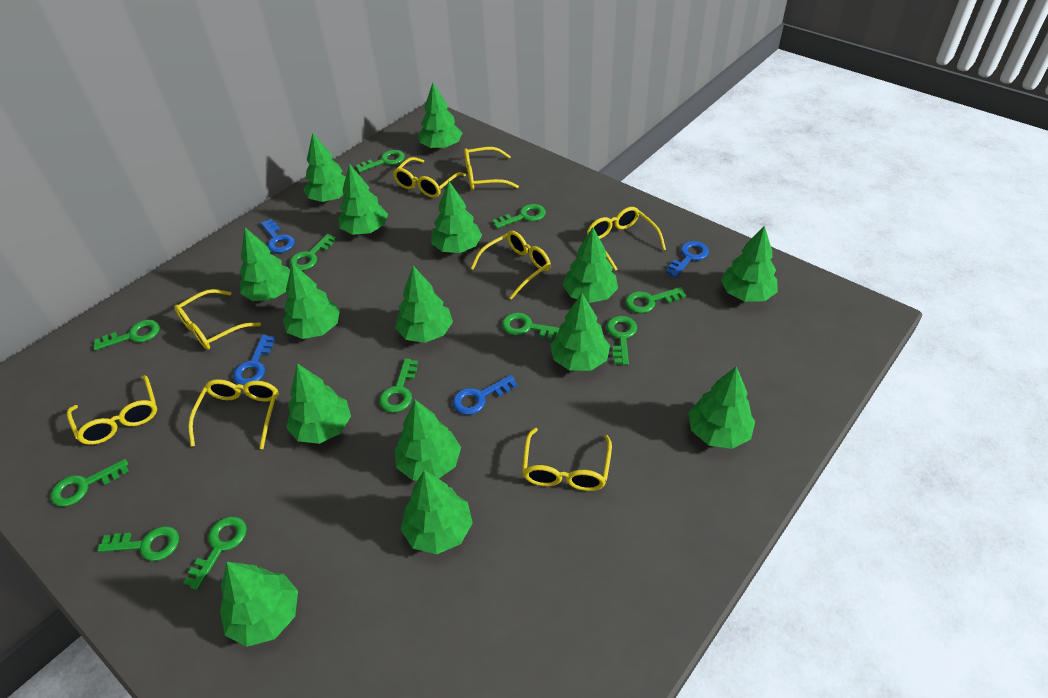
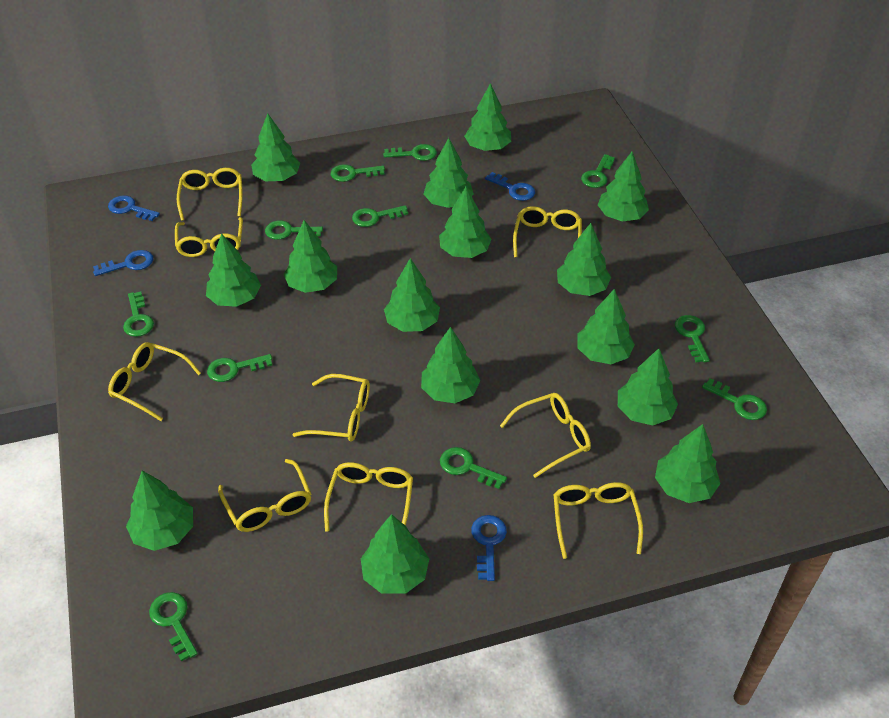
yellow glasses: [67,375,157,445] [174,289,261,350] [188,379,279,449] [393,157,466,198] [464,147,519,190] [470,231,551,300] [522,428,612,491] [587,207,666,271] = 8 -> [108,342,201,421] [175,217,243,257] [177,168,243,221] [218,459,311,532] [293,374,370,441] [324,462,413,531] [500,393,591,478] [513,206,582,257] [553,482,643,559] = 9

